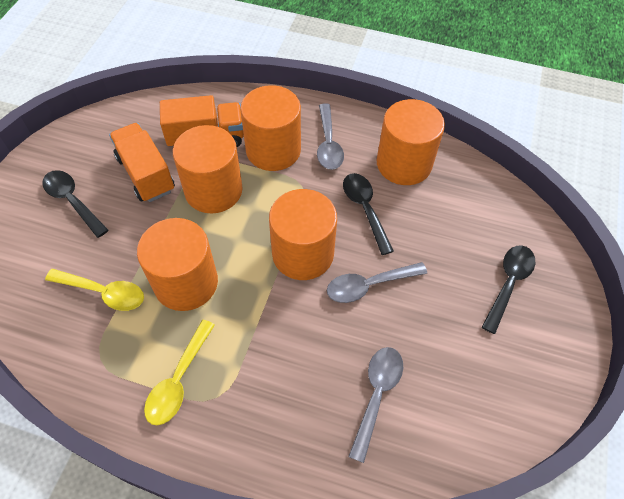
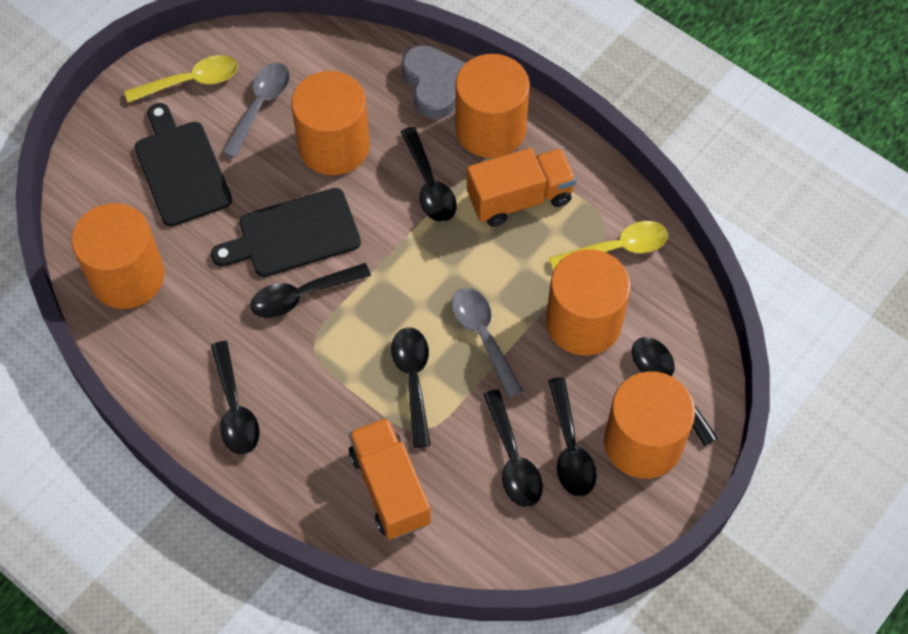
black cutting board: none = 0 -> [134,103,232,227] [211,188,361,277] = 2
black spoon: [42,170,109,238] [343,173,394,255] [482,245,535,334] = 3 -> [211,341,260,455] [250,263,371,318] [391,327,431,448] [400,127,457,222] [483,389,543,507] [548,377,597,497] [632,337,718,446] = 7
grey heart: none = 0 -> [402,45,466,119] = 1
grey spoon: [317,103,344,170] [327,262,427,303] [348,347,403,463] = 3 -> [222,63,290,158] [451,288,523,398] = 2

